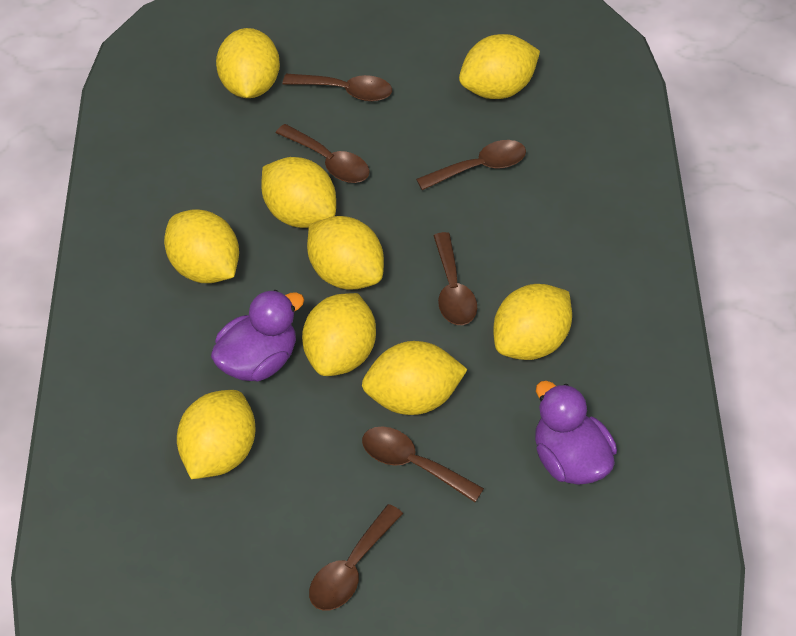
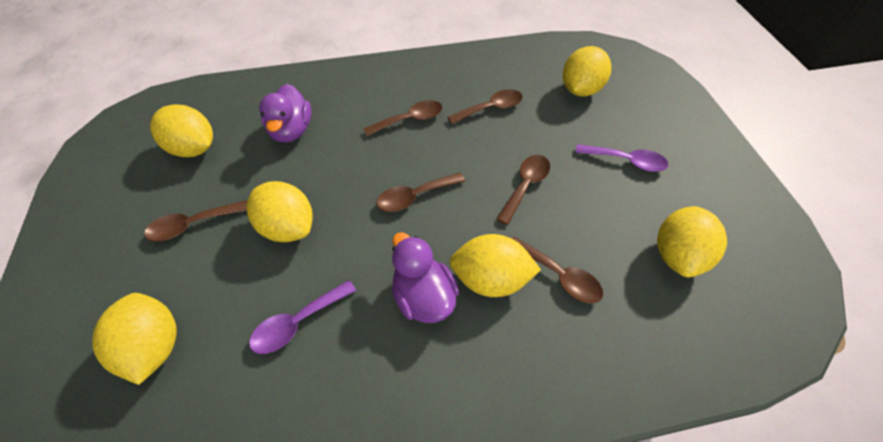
purple spoon: none = 0 -> [249,280,356,354] [576,144,668,172] = 2
yellow lemon: [164,209,239,283] [177,390,256,479] [216,28,280,98] [261,157,336,228] [302,293,376,376] [307,216,384,290] [362,341,468,415] [459,34,540,99] [494,284,572,360] = 9 -> [92,293,177,385] [150,104,213,157] [246,181,313,242] [450,234,541,297] [563,46,611,96] [657,206,727,277] = 6

